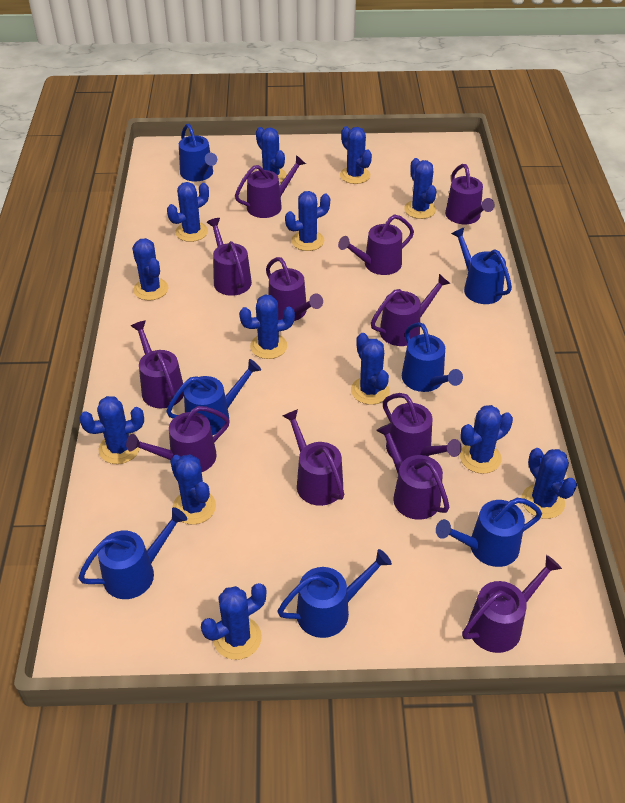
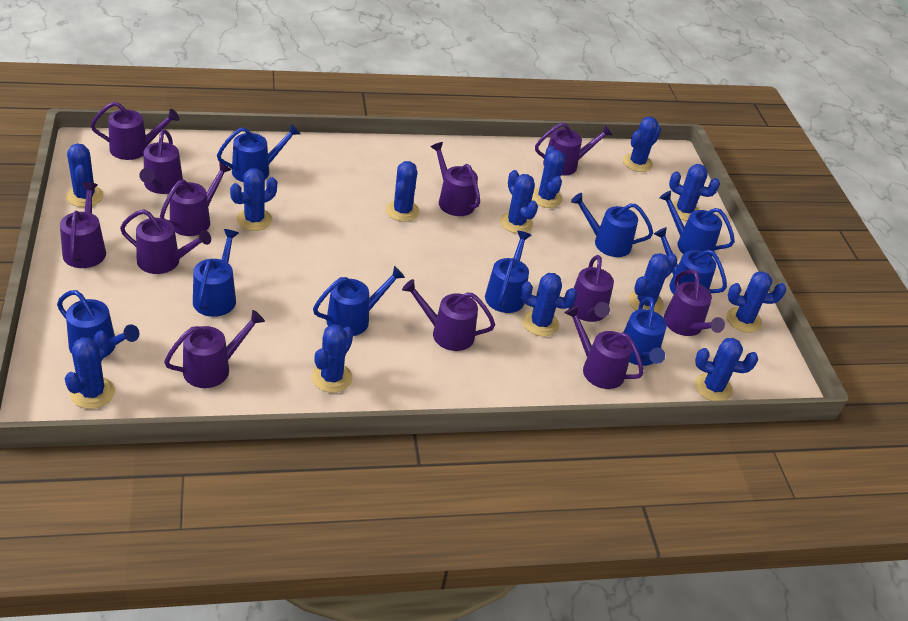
blue watering can: [79,507,187,599] [166,359,261,435] [179,124,217,182] [277,549,392,638] [402,322,463,392] [436,498,542,567] [451,228,512,304] = 7 -> [57,290,139,358] [193,229,239,317] [217,124,300,182] [313,266,405,336] [485,231,531,313] [571,193,653,257] [623,297,667,366] [654,227,727,294] [659,191,735,257] = 9

